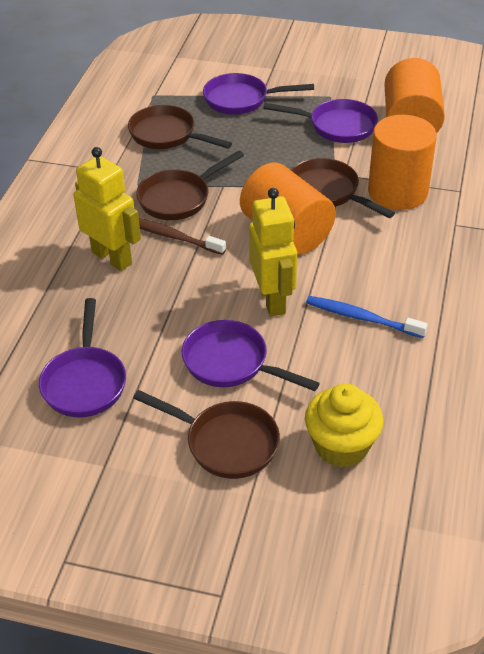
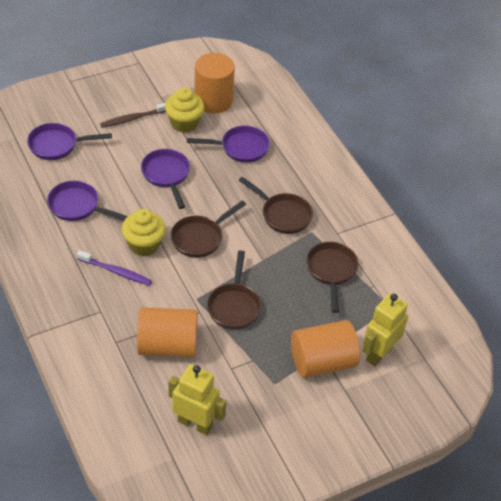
blue toothbrush: [306,296,428,338] = 1 -> none = 0
purple toothbrush: none = 0 -> [77,250,152,285] = 1
yellow cupcake: [305,383,384,468] = 1 -> [122,209,166,256] [165,88,204,133] = 2

